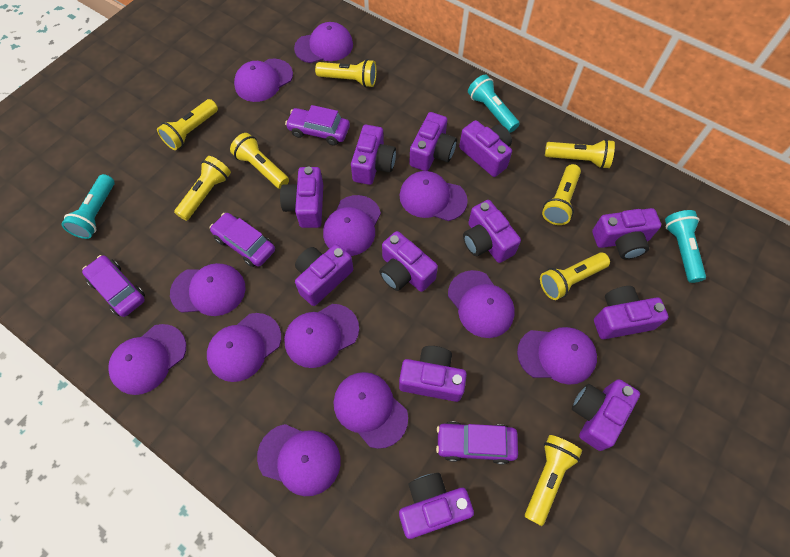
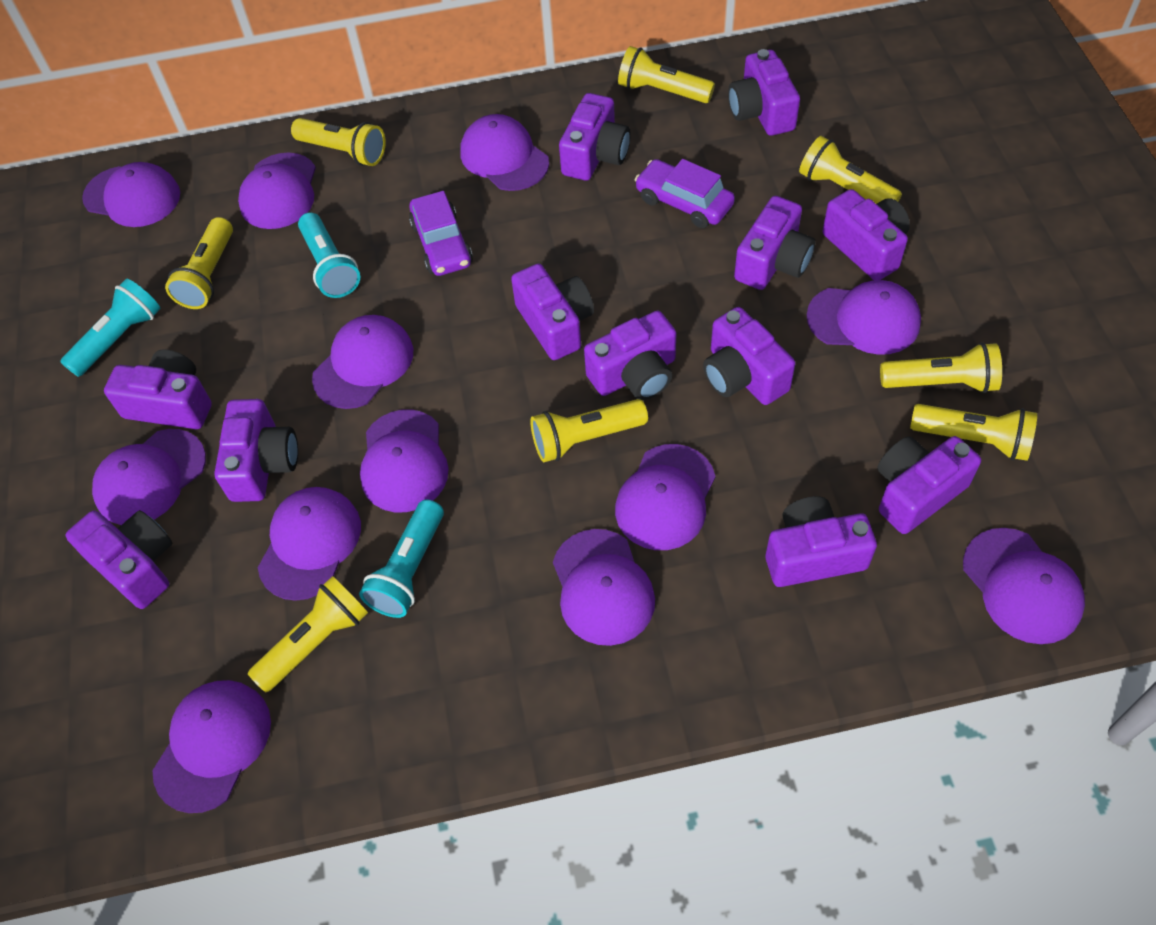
purple car: [82,255,145,317] [210,213,275,267] [285,105,350,146] [436,421,518,465] = 4 -> [409,191,473,276] [635,159,735,228] = 2

